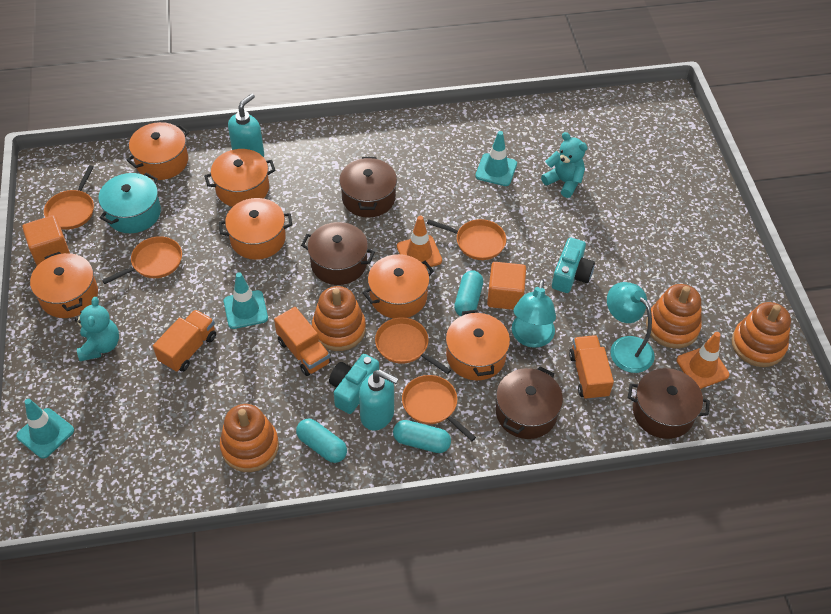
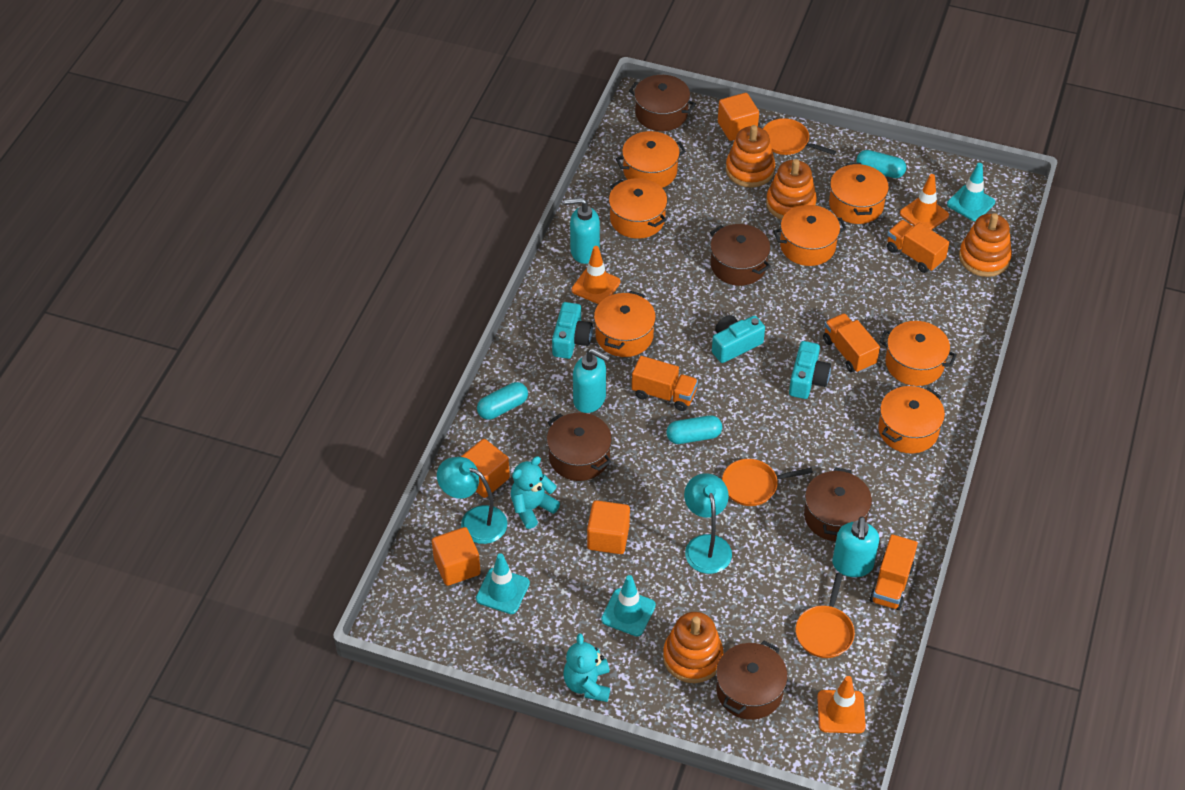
brown pot: [301,222,375,285] [339,157,397,218] [496,367,563,439] [628,368,710,439] = 4 -> [547,413,612,481] [629,75,696,131] [710,224,771,286] [716,641,788,720] [804,467,872,541] = 5
orange cube: [22,215,70,266] [487,262,526,310] = 2 -> [432,527,481,586] [461,439,510,498] [587,500,630,554] [718,93,759,141] = 4
orange pan: [44,165,94,230] [102,236,182,284] [375,317,451,374] [402,375,476,441] [427,219,506,260] = 5 -> [722,459,813,506] [763,118,836,155] [795,573,855,658] = 3
orange pot: [30,252,98,318] [127,122,189,180] [204,149,276,207] [219,198,292,260] [363,254,434,319] [446,310,510,381] = 6 -> [594,291,656,357] [609,178,667,239] [616,131,686,188] [773,205,847,266] [829,163,889,224] [878,386,945,454] [879,321,957,386] = 7
orange traffic cone: [397,216,442,268] [677,332,730,389] = 2 -> [571,246,620,304] [817,676,866,733] [900,174,949,230] = 3
orange truck: [153,309,216,372] [274,307,331,376] [569,335,614,400] = 3 -> [632,356,698,411] [823,313,880,373] [870,534,918,610] [887,220,950,273] = 4
turquoise camera: [329,354,379,414] [552,238,595,293] = 2 -> [552,302,593,359] [712,315,765,363] [789,341,831,399] = 3
turquoise pot: [98,173,161,233] = 1 -> none = 0
turquoise soap dispenser: [228,93,264,157] [359,370,398,431] = 2 -> [564,197,600,264] [573,348,610,413] [832,517,879,577] = 3

